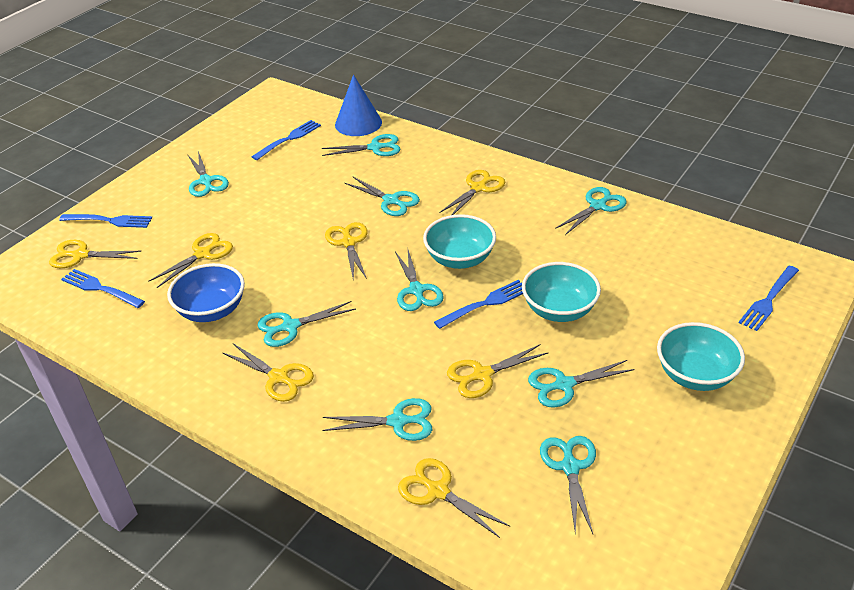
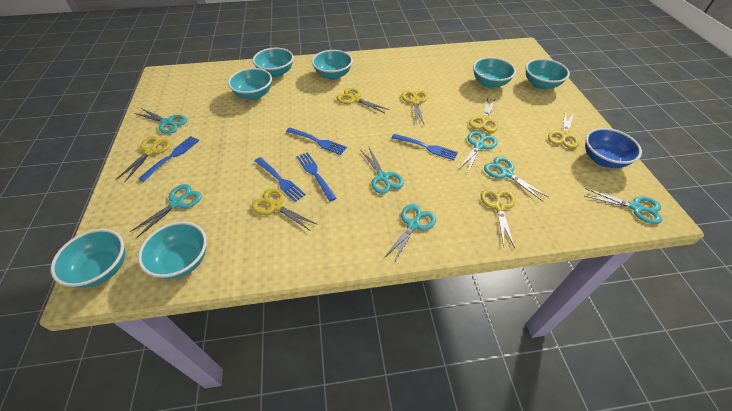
blue cone: [335,75,382,136] = 1 -> none = 0
turquoise bowl: [423,214,496,269] [522,262,601,322] [657,322,745,391] = 3 -> [51,229,125,288] [138,222,207,279] [228,68,272,100] [253,48,294,77] [312,50,353,80] [473,57,516,88] [526,59,570,90] = 7
turquoise scissors: [187,151,229,197] [257,301,356,347] [322,134,400,156] [322,398,432,441] [345,176,420,216] [395,250,444,311] [528,360,635,407] [540,436,596,534] [555,187,627,235] = 9 -> [130,184,202,238] [135,108,187,134] [361,146,404,194] [383,204,436,265] [459,131,497,172] [484,156,548,201] [585,188,662,224] = 7

